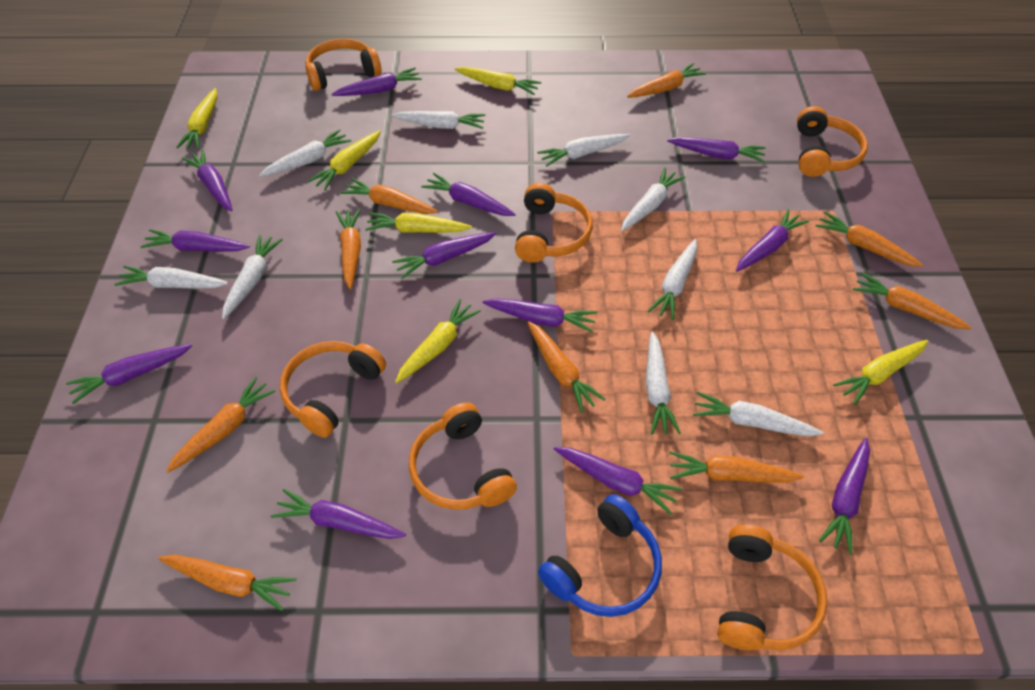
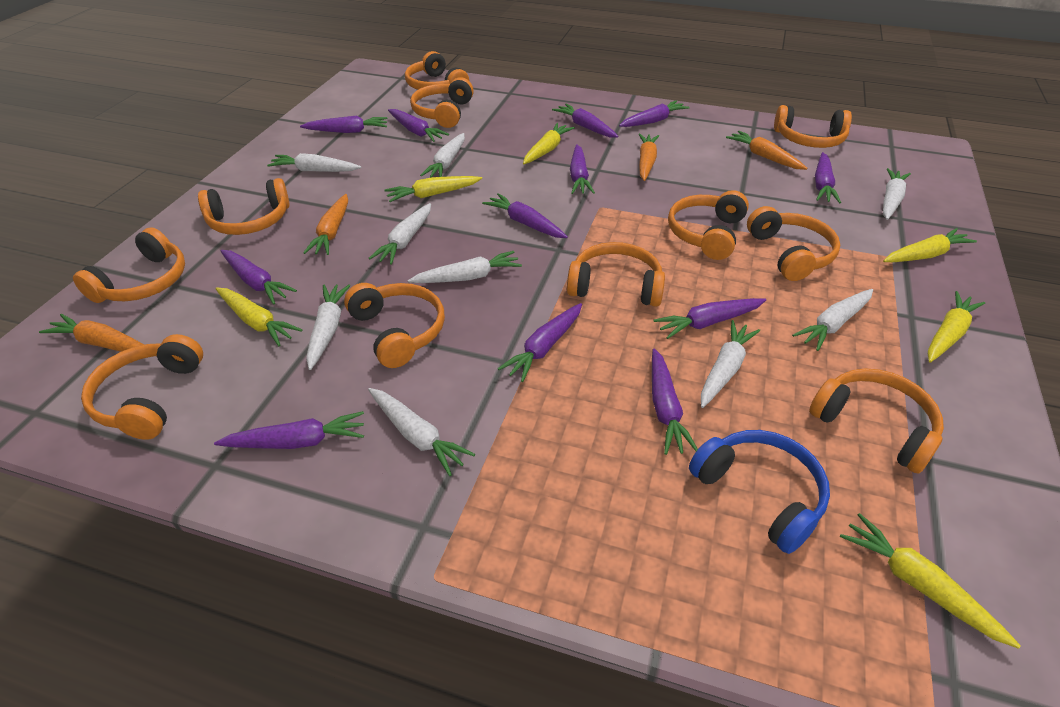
orange carrot: [158,555,296,611] [166,377,276,473] [336,209,361,289] [340,178,438,214] [527,321,606,413] [627,63,706,98] [670,451,804,483] [815,212,923,267] [853,272,972,330] = 9 -> [39,314,144,352] [303,194,348,255] [638,134,659,181] [726,131,808,170] = 4
orange headphones: [280,341,386,438] [305,39,382,91] [409,402,517,510] [515,183,593,263] [717,525,827,650] [797,106,868,177] = 6 -> [73,227,185,303] [81,334,203,440] [198,178,290,235] [344,283,445,368] [405,51,469,90] [410,77,474,128] [567,242,665,307] [668,190,749,260] [747,206,840,281] [774,105,852,148] [809,368,944,474] = 11

